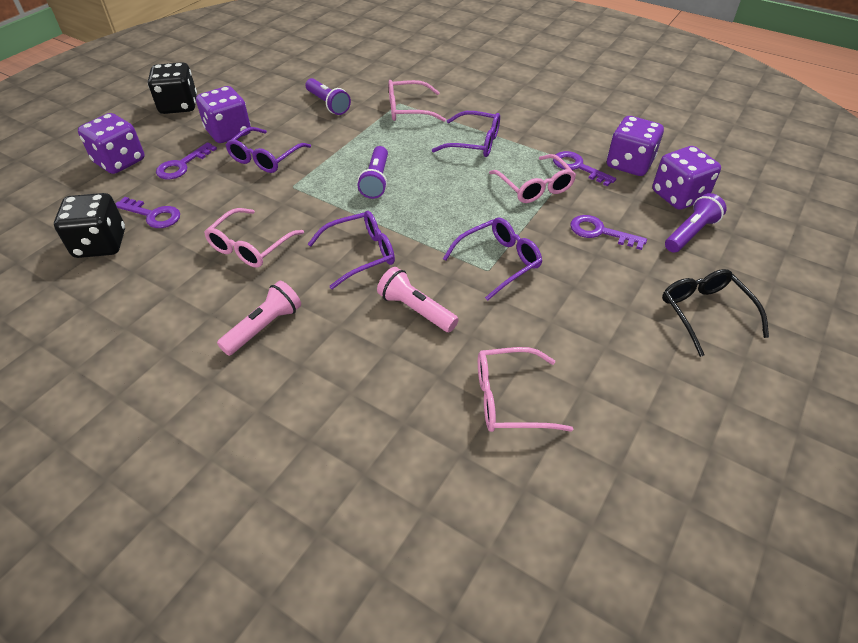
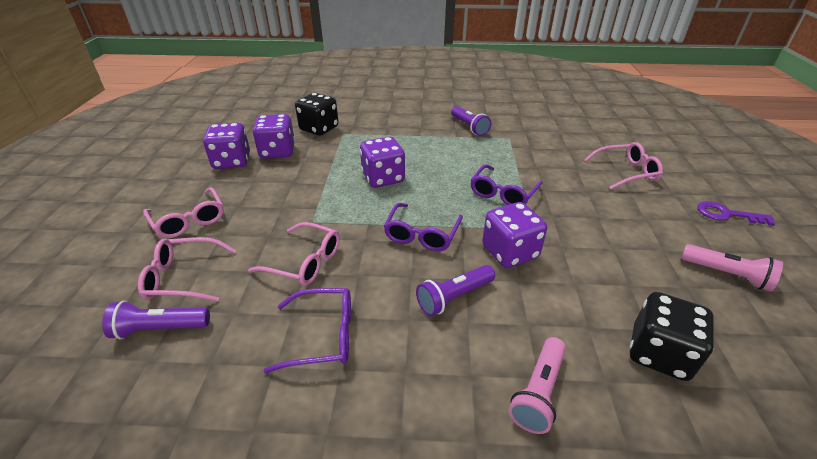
black glasses: [662,269,769,357] = 1 -> none = 0
purple glasses: [226,127,311,173] [308,211,395,289] [432,111,500,157] [443,218,542,301] = 4 -> [263,288,351,373] [384,203,463,251] [471,164,543,205] = 3
purple key: [115,197,180,228] [156,142,217,179] [553,151,616,186] [570,215,647,250] = 4 -> [697,201,775,226] = 1

